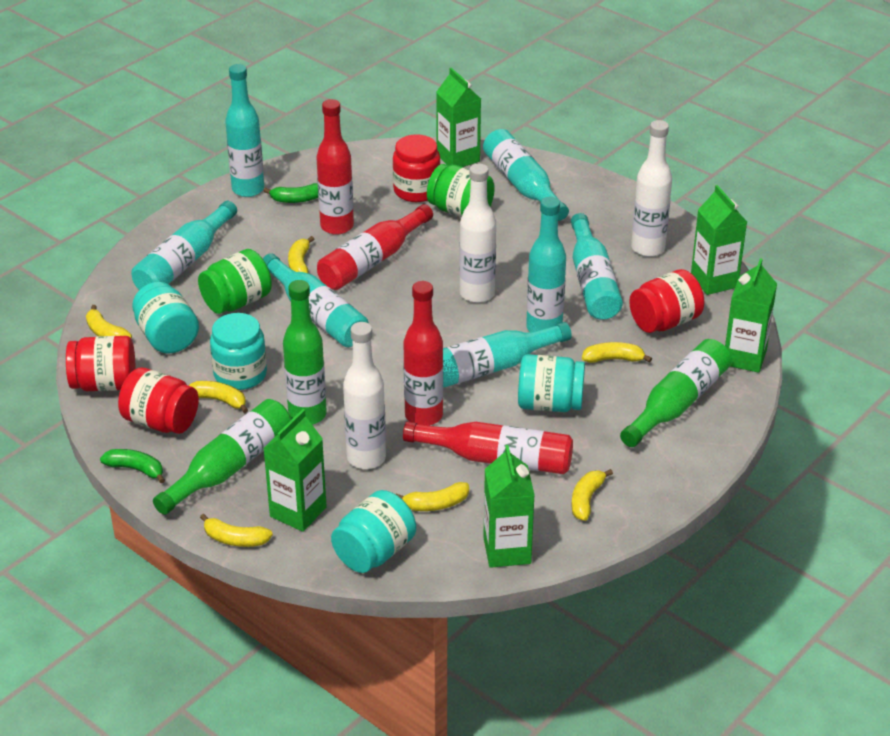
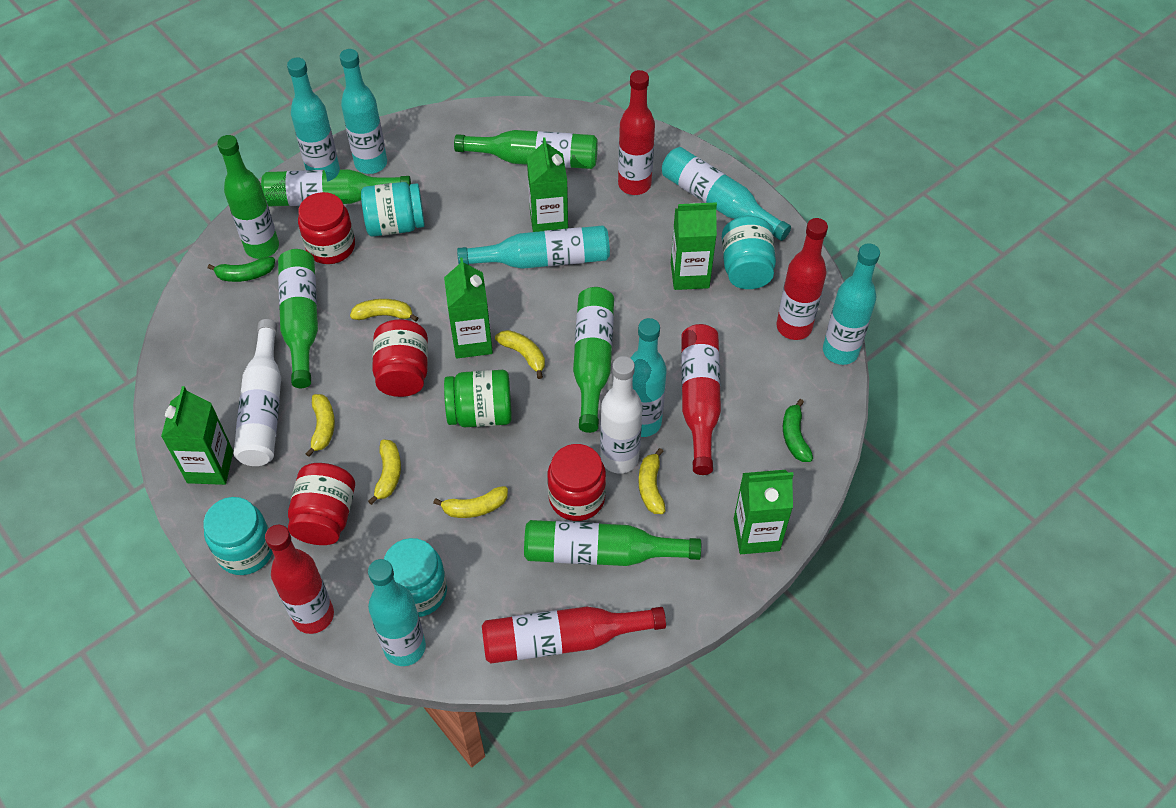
green bottle: [153,399,291,515] [283,280,327,425] [620,339,731,447] = 3 -> [217,135,279,259] [261,169,411,206] [278,249,318,388] [454,130,598,169] [524,520,701,566] [573,287,614,433] = 6
green jar: [198,249,272,314] [427,164,495,218] = 2 -> [444,370,512,427] = 1
red bottle: [316,99,354,235] [317,204,433,290] [403,421,573,474] [404,281,443,426] = 4 -> [265,525,334,634] [482,606,666,664] [618,70,655,195] [681,324,721,475] [776,218,828,340] = 5
white bottle: [343,322,386,469] [459,164,496,303] [631,120,672,257] = 3 -> [234,319,281,466] [600,356,643,474] = 2
yellow banana: [86,305,132,339] [189,381,248,413] [200,514,273,547] [288,236,314,273] [396,482,469,511] [572,469,613,521] [582,342,652,363] = 7 -> [305,394,335,457] [350,299,418,322] [368,439,401,505] [433,486,508,518] [495,330,545,379] [639,448,666,514] = 6

